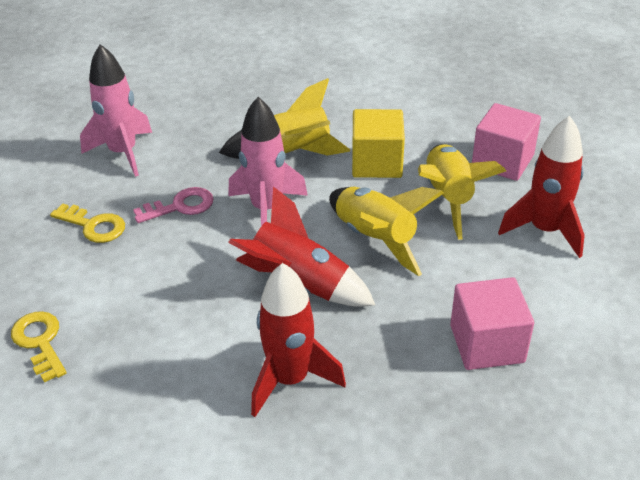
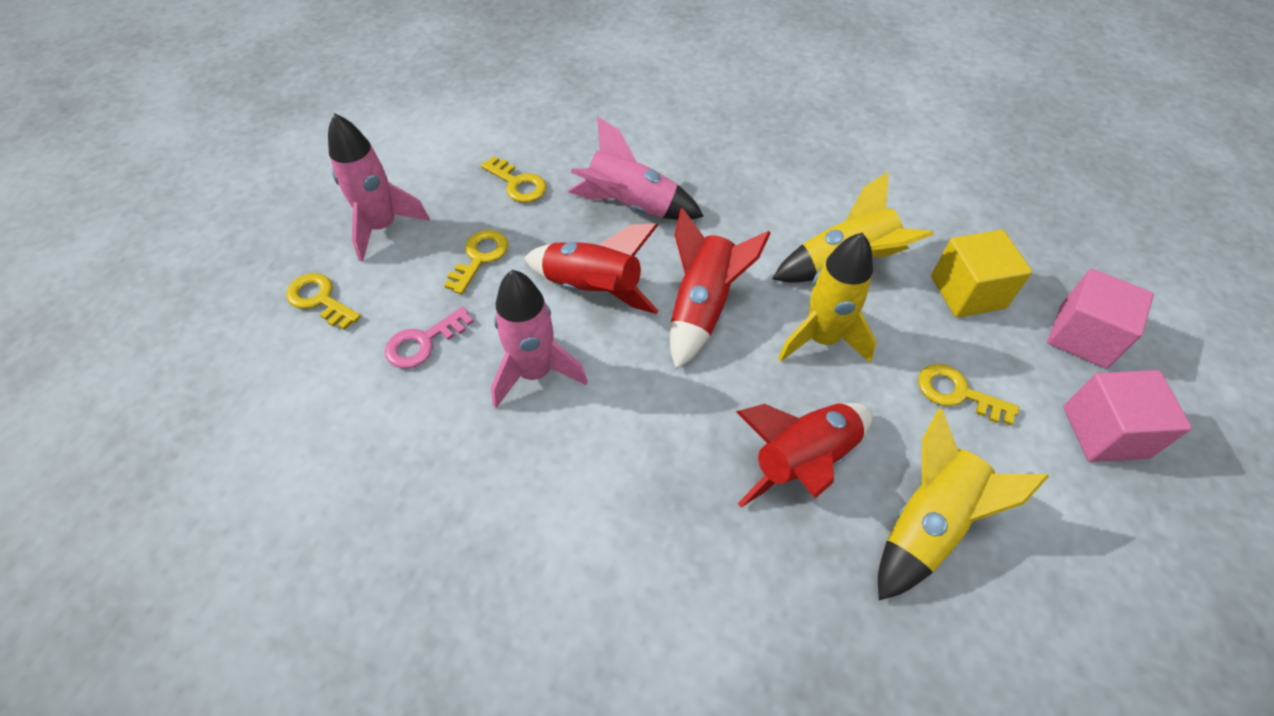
pink rocket: [80,44,152,177] [228,97,308,226] = 2 -> [328,113,430,262] [491,270,588,408] [568,116,704,220] = 3
yellow key: [11,311,67,382] [50,204,125,243] = 2 -> [286,273,361,330] [444,230,508,294] [481,156,547,203] [918,364,1019,425] = 4

